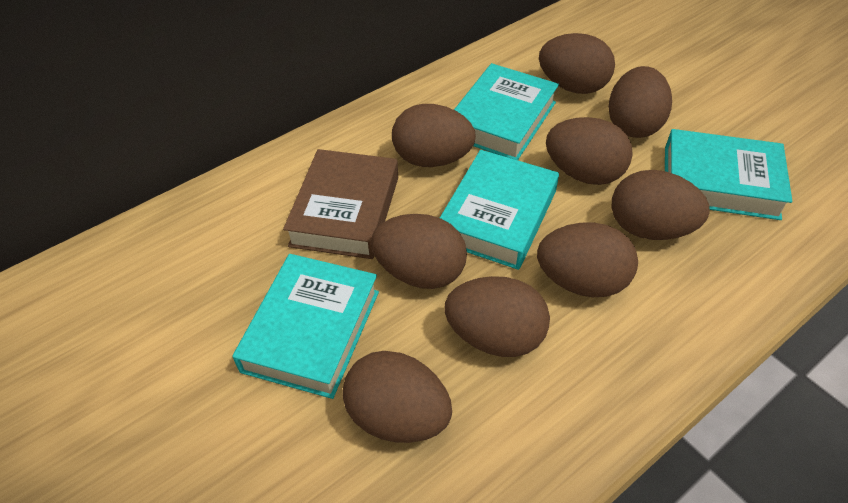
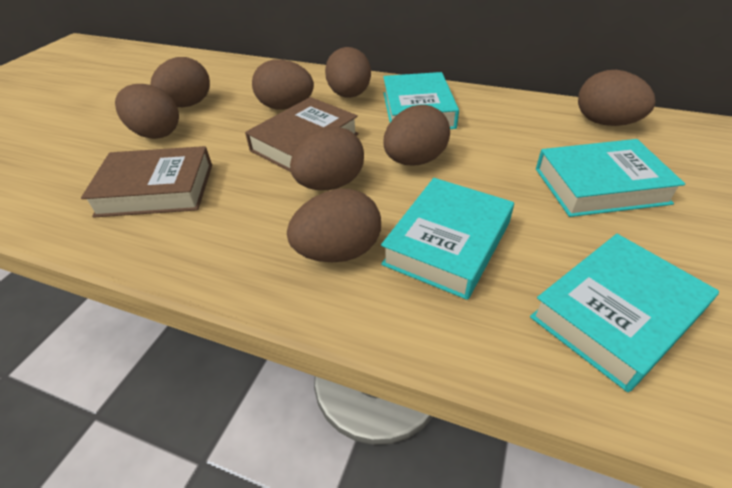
brown book: [283,149,398,259] = 1 -> [81,146,212,218] [245,97,359,172] = 2
brown egg: [342,351,452,443] [371,214,467,289] [392,104,476,167] [444,276,550,357] [537,222,638,297] [539,33,615,94] [546,117,633,185] [608,66,672,138] [612,170,709,240] = 9 -> [115,84,179,139] [150,57,210,107] [252,59,314,110] [287,189,381,262] [290,126,364,190] [325,47,371,98] [383,105,450,165] [578,70,656,126] = 8

